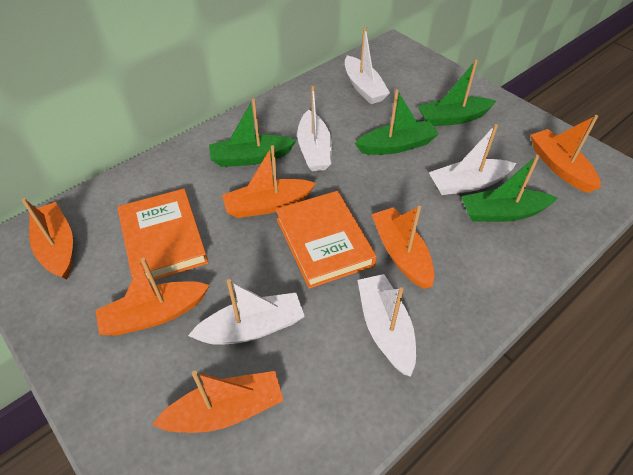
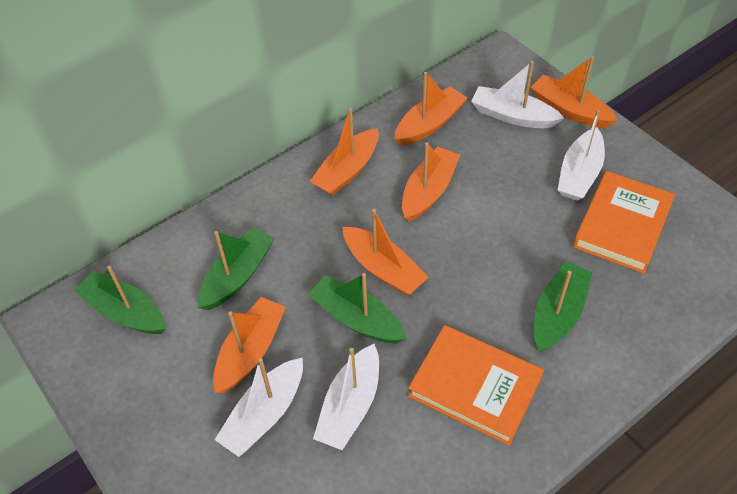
white boat: [188,279,305,345] [297,86,332,171] [345,27,390,104] [358,274,416,377] [428,124,516,195] = 5 -> [215,358,303,457] [313,344,379,450] [471,61,564,128] [558,110,605,201] = 4

